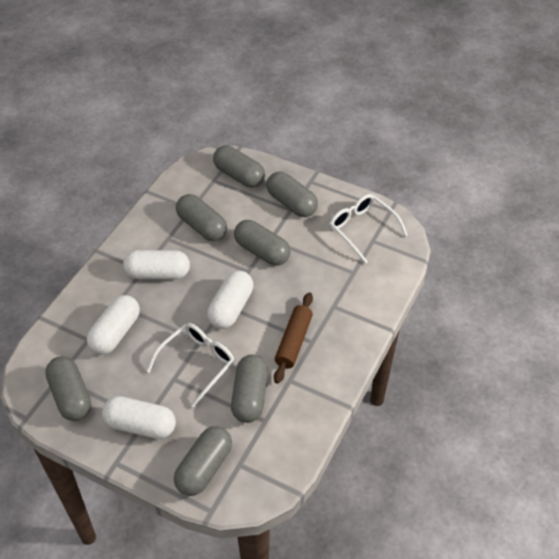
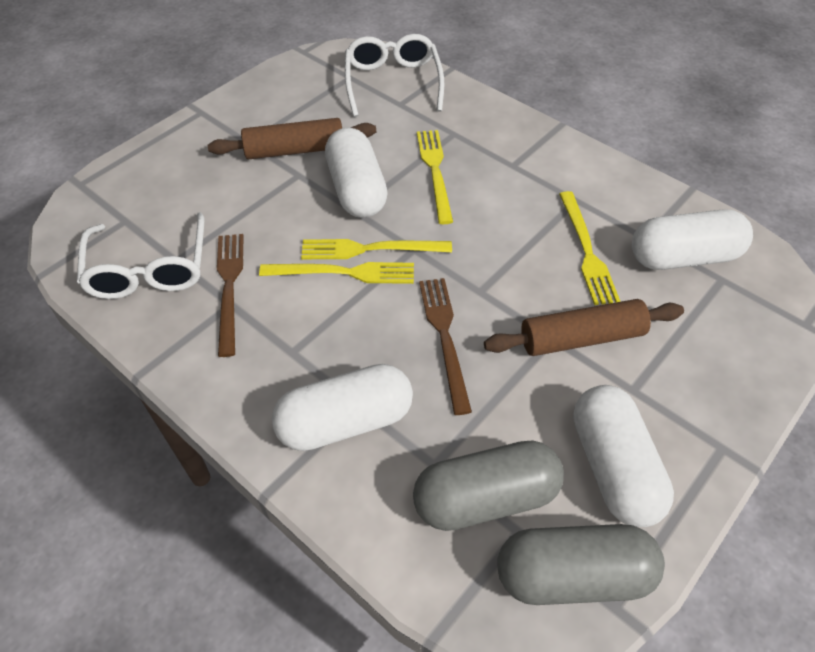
brown fork: none = 0 -> [217,234,244,357] [419,278,472,415] = 2
brown rolling pin: [274,292,313,384] = 1 -> [208,118,376,159] [484,299,684,356] = 2
grey capsule: [45,356,91,421] [174,426,232,496] [176,194,227,241] [213,145,265,188] [231,354,268,423] [234,220,291,266] [266,172,318,217] = 7 -> [413,440,564,531] [497,524,665,605] = 2
yellow fork: none = 0 -> [259,262,414,284] [301,239,452,259] [417,130,453,224] [559,191,620,305] = 4

